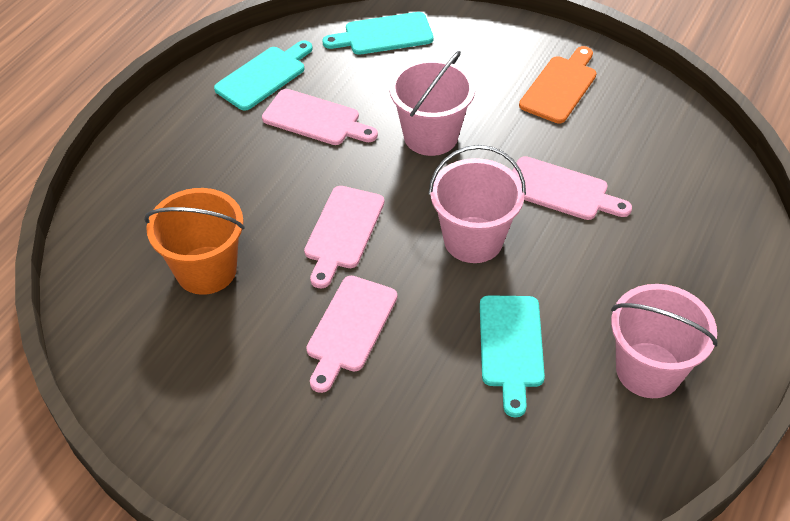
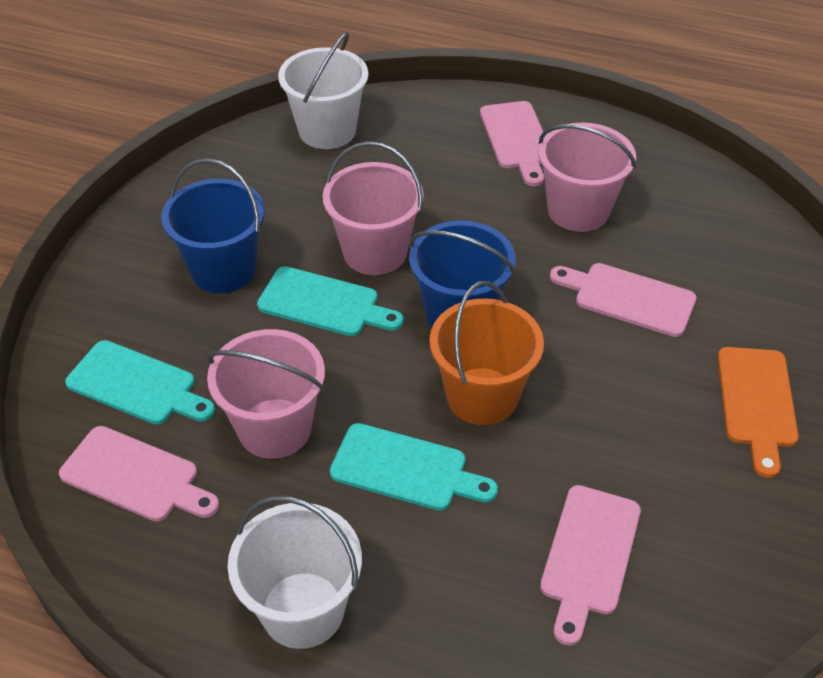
blue bucket: none = 0 -> [161,158,265,293] [409,220,516,327] = 2
white bucket: none = 0 -> [228,496,362,649] [278,32,369,149] = 2

